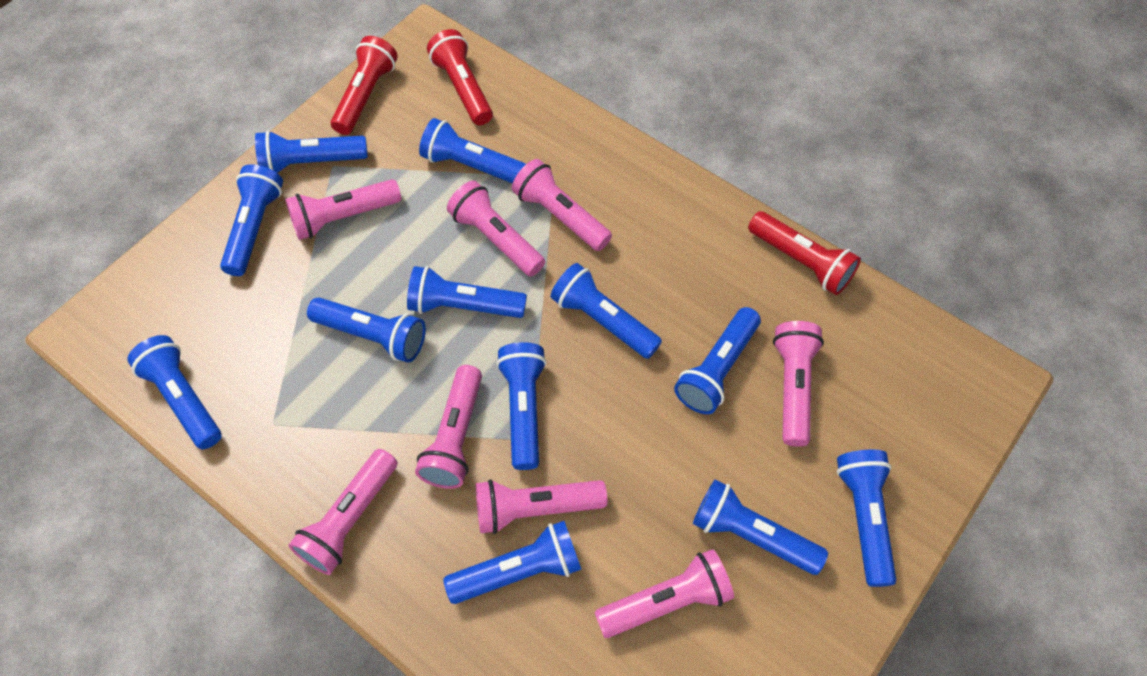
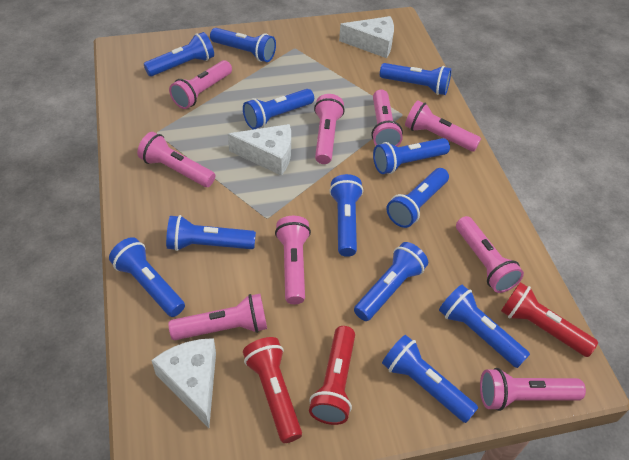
pink flashlight: [285,179,402,240] [288,449,397,575] [415,365,482,489] [447,181,545,276] [476,479,607,534] [512,159,612,251] [594,549,734,638] [773,321,824,447] = 8 -> [137,132,215,187] [168,294,267,340] [169,60,232,109] [275,216,311,304] [314,94,345,164] [371,90,403,147] [405,100,481,152] [456,216,524,293] [480,368,586,411] = 9
white cheese: none = 0 -> [151,338,216,428] [228,124,291,176] [339,16,394,58] = 3

